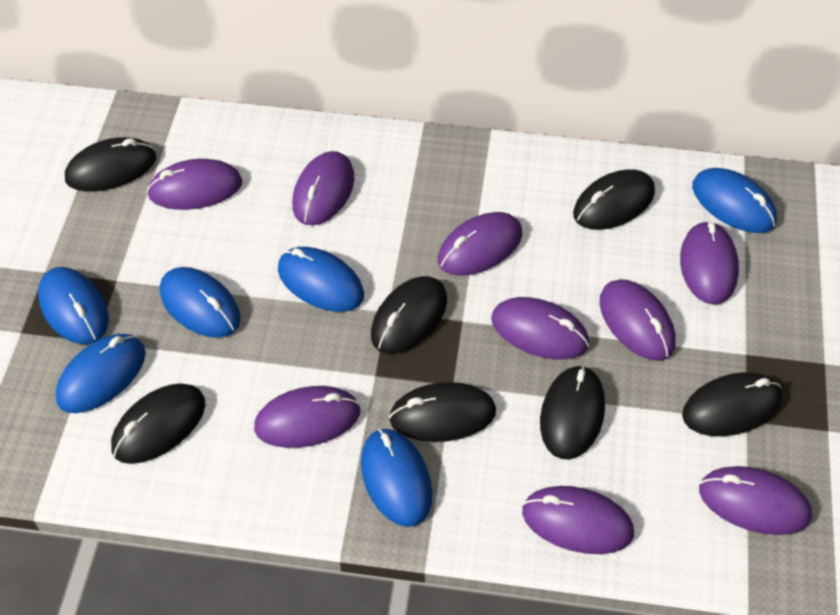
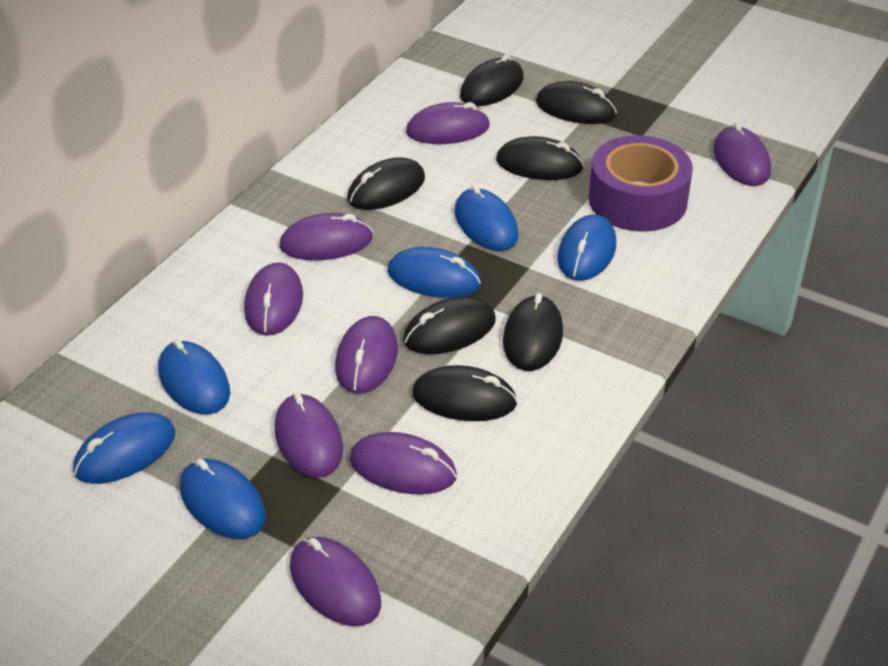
purple mouse: [147,159,242,210] [254,386,360,448] [292,151,354,226] [438,212,522,276] [491,297,589,360] [522,486,634,554] [599,279,676,361] [680,221,739,305] [699,466,812,535] = 9 -> [244,262,303,336] [274,393,343,478] [279,213,373,260] [290,537,381,626] [335,316,398,394] [350,432,457,494] [406,102,490,144] [713,122,771,186] = 8
purple tape: none = 0 -> [589,135,693,231] = 1

